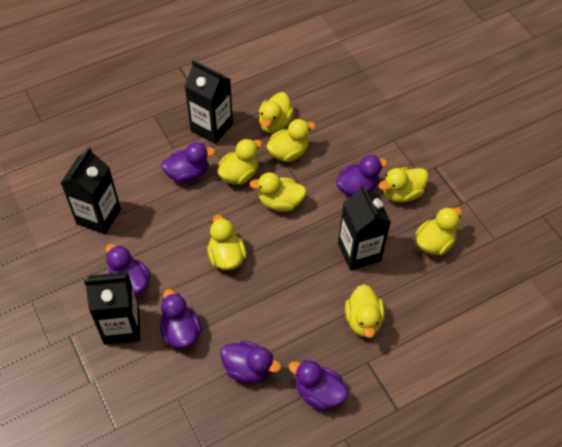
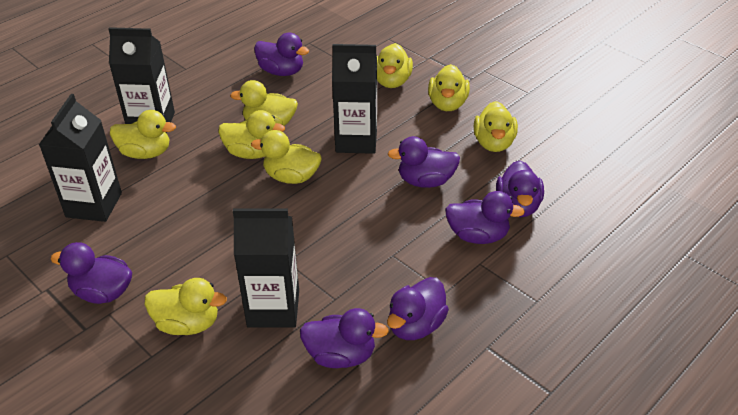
purple duck: [106,244,151,295] [160,289,202,348] [161,142,216,183] [220,341,281,383] [288,360,348,411] [336,155,388,197] = 6 -> [50,242,132,304] [254,33,309,76] [300,308,389,368] [387,277,449,340] [388,136,460,188] [445,191,525,244] [496,160,544,217] = 7

